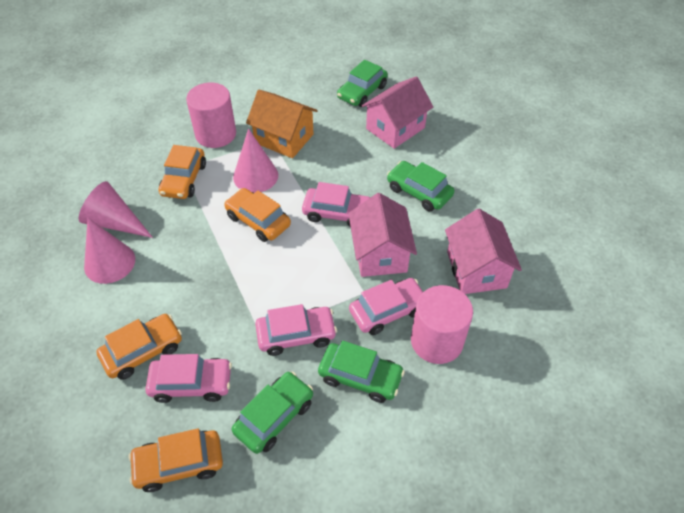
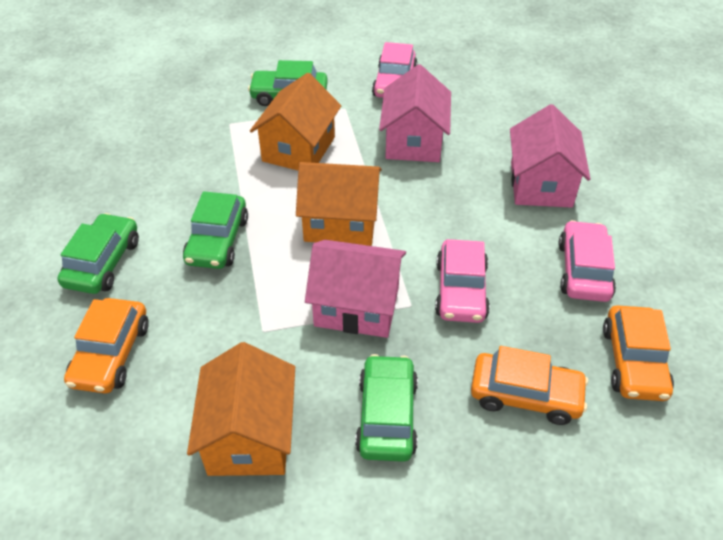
orange car: [96,314,182,380] [128,428,223,492] [159,145,206,199] [224,188,291,242] = 4 -> [64,298,149,394] [471,346,588,425] [603,305,674,401] = 3
orange house: [246,90,317,158] = 1 -> [187,342,295,476] [250,73,341,170] [296,162,382,246] = 3
pink car: [145,354,232,403] [255,304,337,356] [302,182,370,227] [349,278,423,335] = 4 -> [372,42,418,98] [435,239,490,323] [559,220,616,302] = 3
pink cone: [79,181,153,238] [84,218,135,284] [233,129,278,193] = 3 -> none = 0
pink cylinder: [186,83,236,148] [411,285,473,364] = 2 -> none = 0

